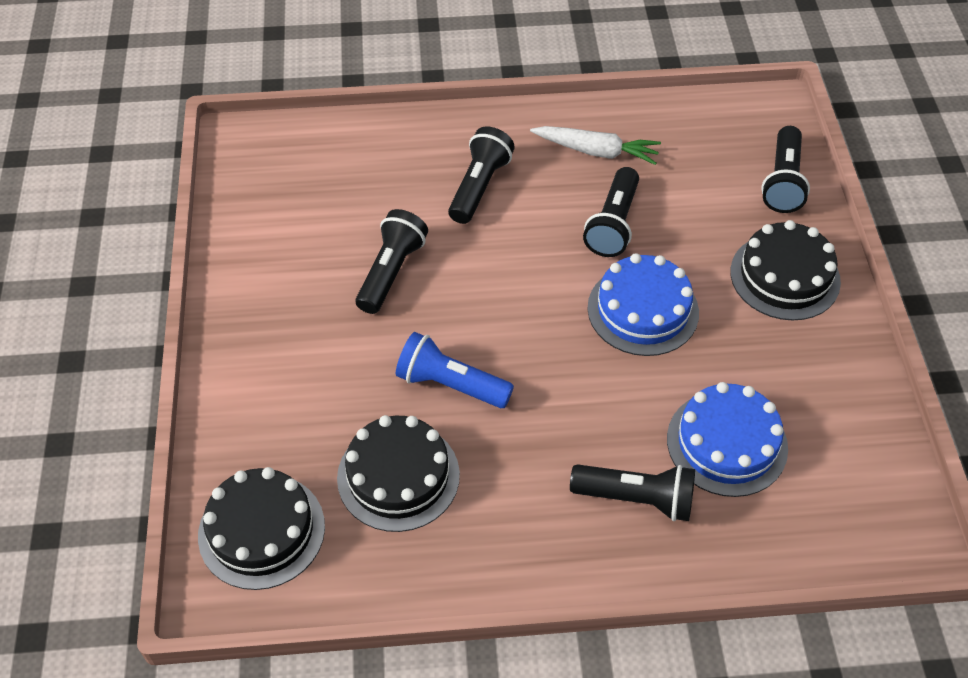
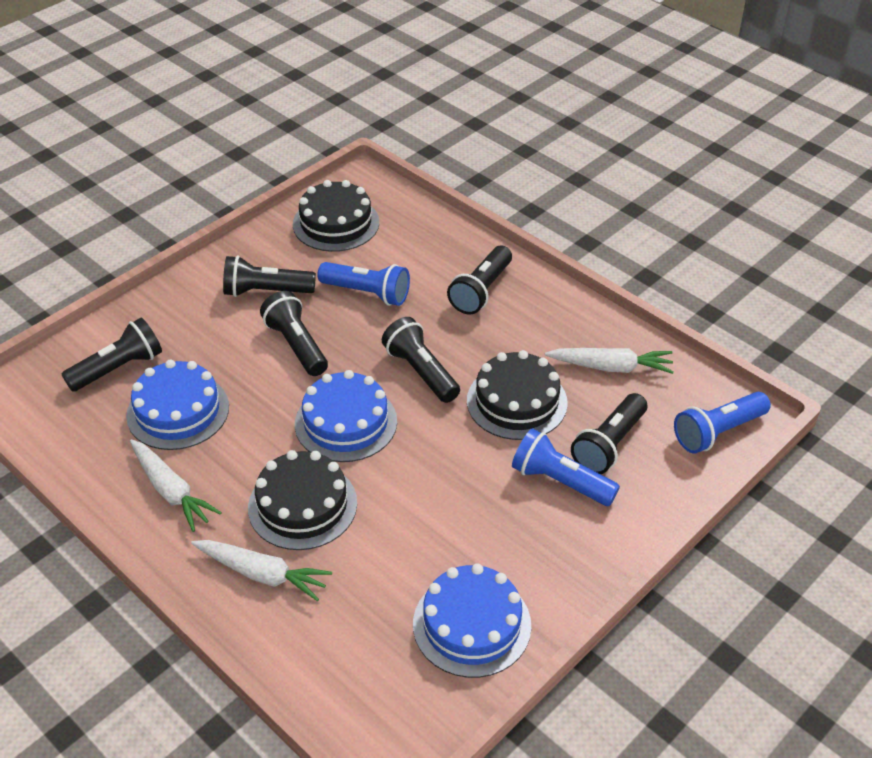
black flashlight: [355,209,428,314] [448,127,515,224] [570,464,695,521] [583,167,639,257] [761,126,810,213] = 5 -> [62,318,162,392] [223,255,316,297] [260,291,328,376] [382,317,460,403] [447,246,512,315] [571,393,647,474] = 6
blue cake: [588,253,699,356] [667,382,788,497] = 2 -> [126,360,229,450] [295,370,397,462] [413,563,531,678] = 3
blue flashlight: [396,332,514,408] = 1 -> [317,262,410,306] [512,428,620,506] [674,392,771,453] = 3
white carrot: [530,126,661,165] = 1 -> [130,439,222,532] [191,540,332,601] [545,348,674,374] = 3

